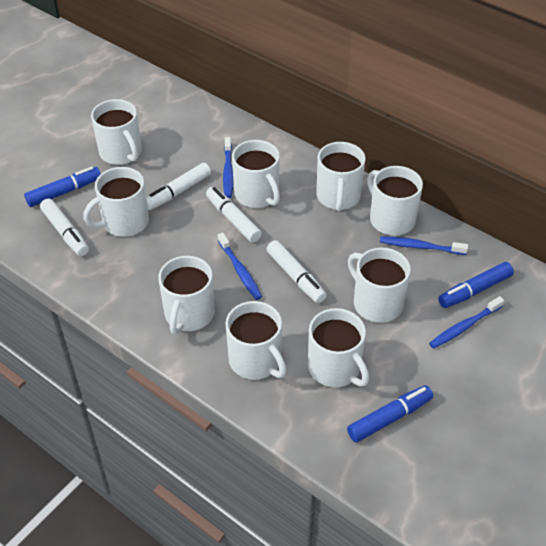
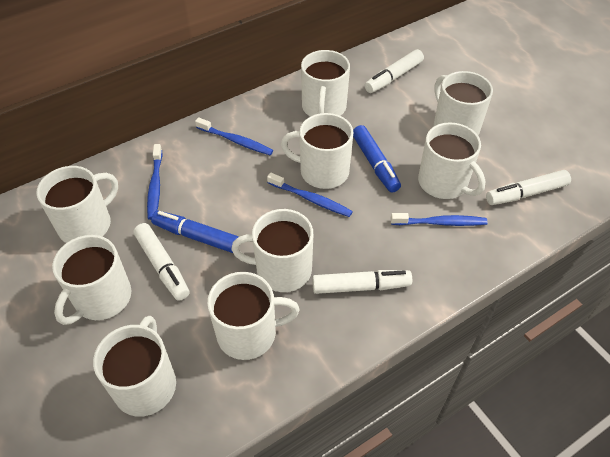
blue marker: [24,167,101,207] [347,385,433,442] [438,262,514,308] = 3 -> [151,210,239,253] [353,125,401,193] = 2

